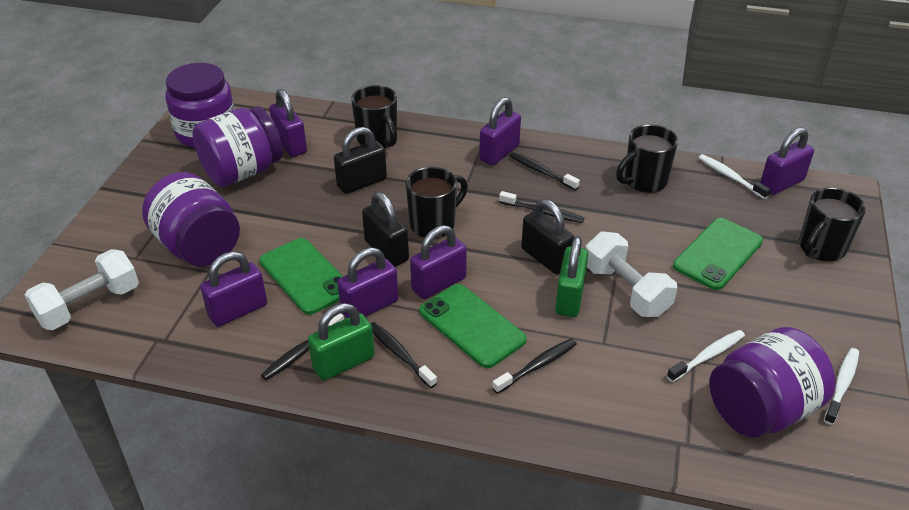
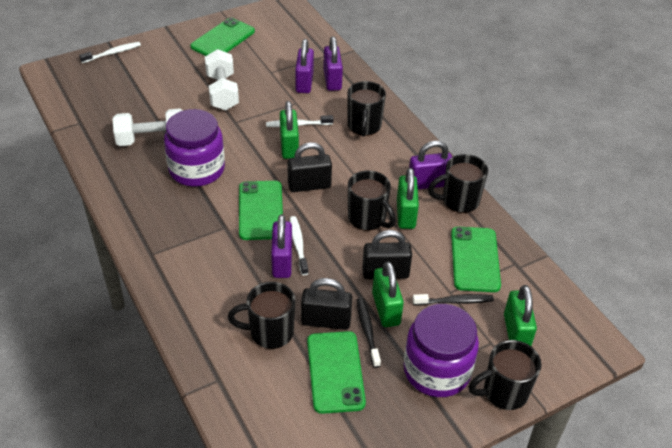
black mug: [351,85,397,149] [406,167,468,239] [616,125,678,193] [799,188,866,262] = 4 -> [228,282,296,349] [347,81,386,137] [348,170,396,231] [428,154,488,213] [469,340,542,410] = 5
black toothbrush: [261,313,344,380] [371,322,437,388] [492,338,577,394] [499,191,584,223] [509,152,580,190] = 5 -> [357,298,381,368] [412,294,494,306] = 2
green padlock: [308,303,374,380] [555,236,588,317] = 2 -> [280,101,299,159] [372,261,404,327] [397,168,419,229] [504,285,537,346] = 4
green phone: [260,238,343,315] [420,284,527,368] [673,218,763,290] = 3 -> [190,17,255,56] [239,181,283,240] [307,331,366,414] [451,226,501,292] = 4
purple jar: [142,172,240,266] [165,63,235,148] [192,106,283,187] [709,327,836,438] = 4 -> [164,109,225,187] [403,304,479,397] = 2
purple padlock: [200,252,267,327] [269,89,307,157] [338,247,398,318] [410,225,467,299] [479,97,521,165] [760,128,814,195] = 6 -> [271,214,292,278] [295,39,314,93] [323,37,343,91] [409,140,452,189] = 4

